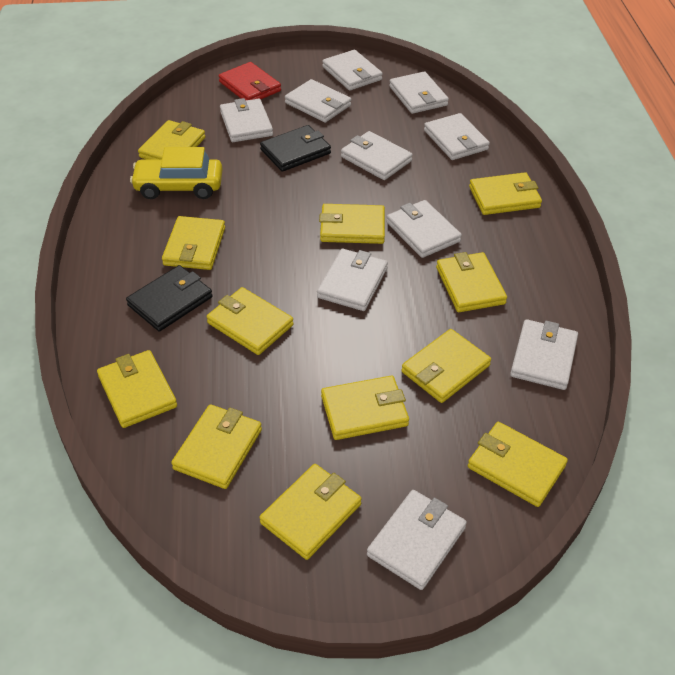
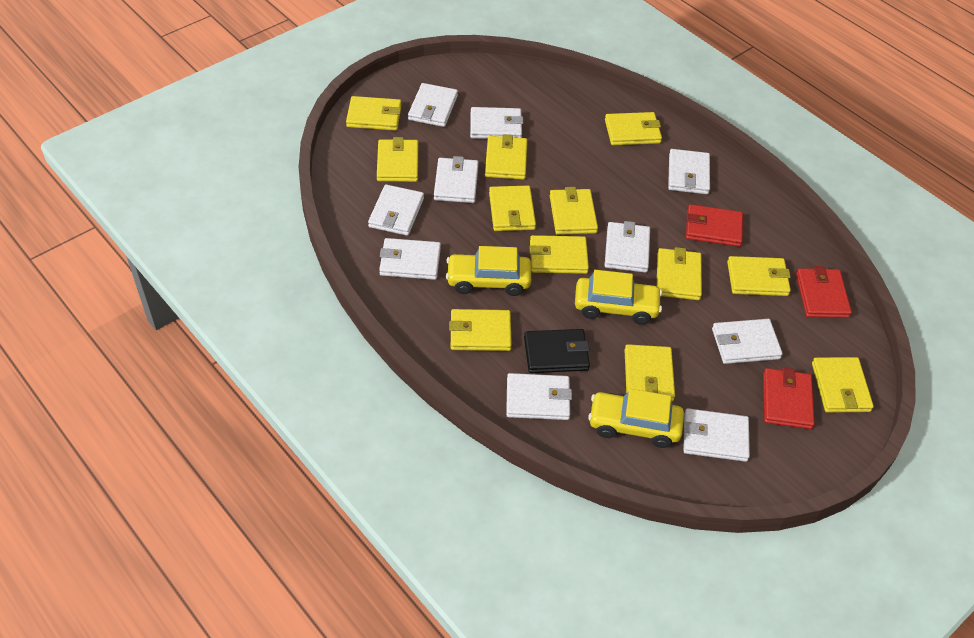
black wallet: [126,265,212,331] [260,125,331,172] = 2 -> [524,329,590,373] = 1
red wallet: [219,62,281,100] = 1 -> [686,204,743,247] [763,367,815,429] [796,266,852,318] = 3
yellow car: [130,147,223,199] = 1 -> [446,246,531,296] [575,270,662,325] [588,389,684,448] = 3

